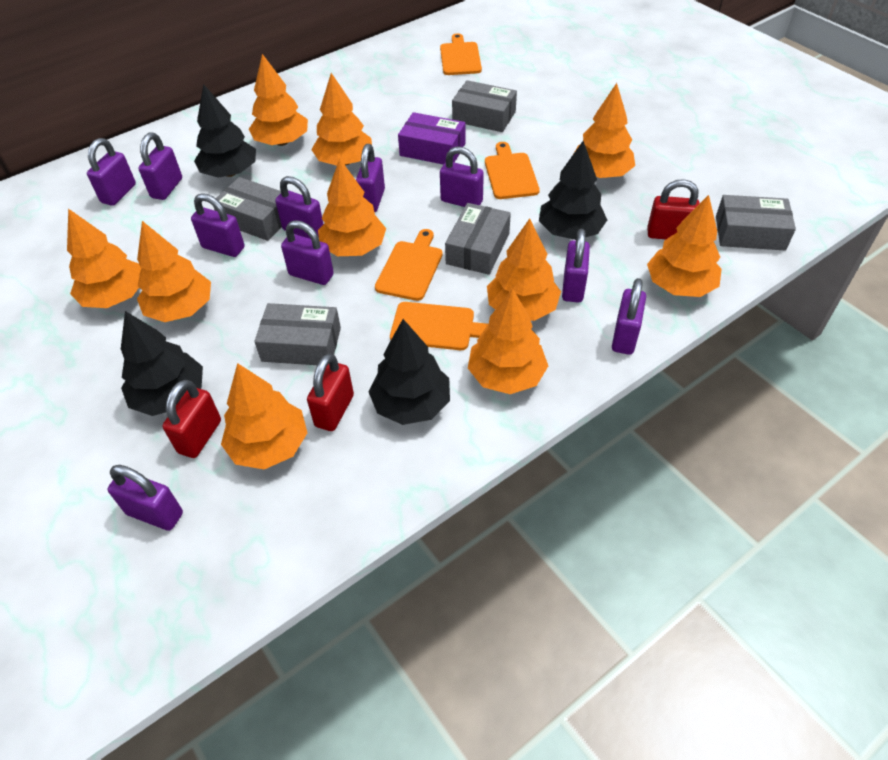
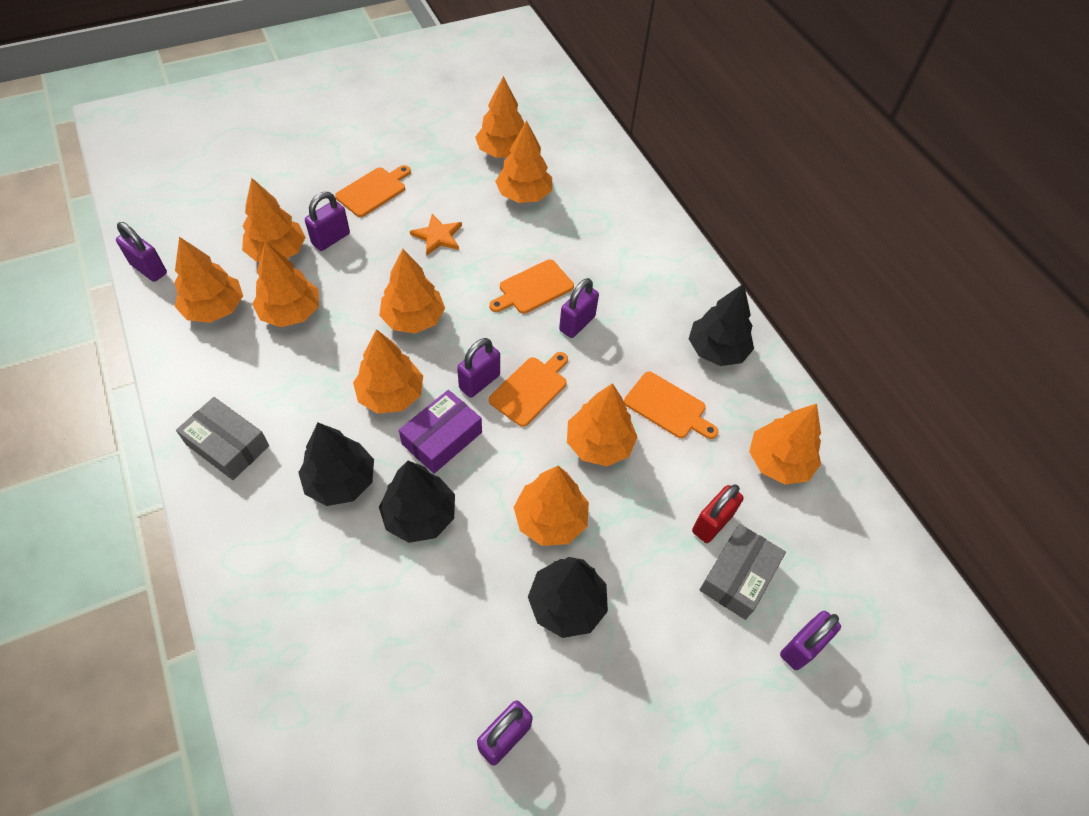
grey box: [213,177,282,241] [254,303,341,365] [445,203,511,275] [452,80,517,132] [716,195,796,250] = 5 -> [176,397,269,480] [700,524,786,620] = 2
orange star: none = 0 -> [410,214,462,256] = 1
purple padlock: [87,138,136,206] [108,465,183,531] [138,133,182,200] [191,193,245,257] [275,176,324,239] [281,220,334,285] [356,144,385,212] [440,146,484,207] [562,229,590,303] [612,278,646,355] = 10 -> [116,222,167,282] [305,192,350,251] [457,338,500,398] [477,700,533,766] [559,278,599,338] [780,611,841,670] = 6
red padlock: [162,380,221,458] [307,353,354,431] [648,179,700,239] = 3 -> [692,485,744,543] = 1

